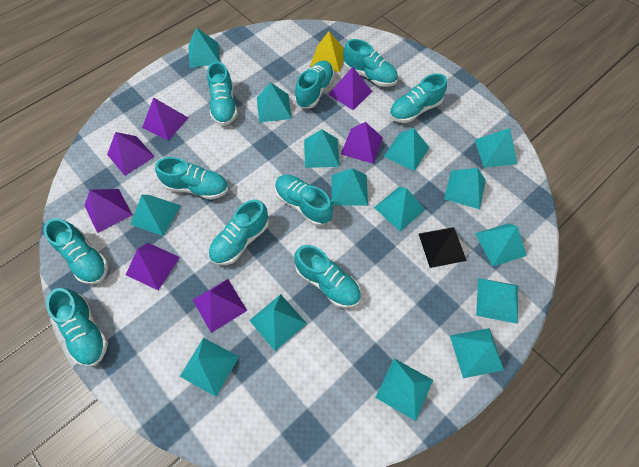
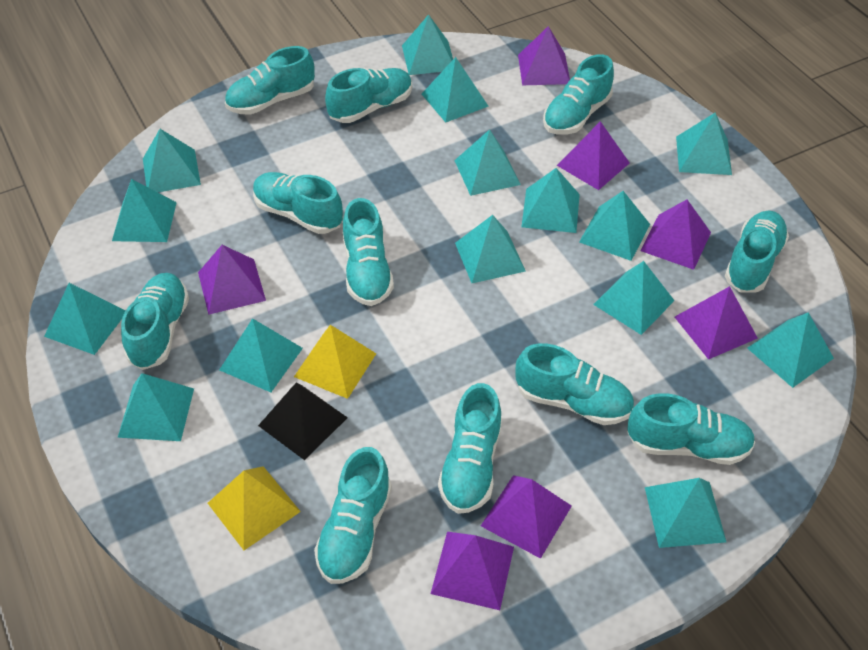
turquoise shoe: [44,218,108,284] [47,288,108,367] [155,157,228,200] [207,61,238,126] [208,200,269,265] [275,175,333,226] [294,245,361,308] [295,61,334,109] [343,39,398,87] [389,74,447,123] = 10 -> [121,273,189,370] [225,46,315,115] [253,172,343,234] [314,447,392,584] [325,68,412,123] [343,198,394,306] [438,383,502,514] [515,343,634,425] [543,54,614,134] [627,393,756,465] [725,211,789,292] = 11
yellow pyramid: [310,31,344,72] = 1 -> [208,466,301,550] [294,325,376,399] = 2

